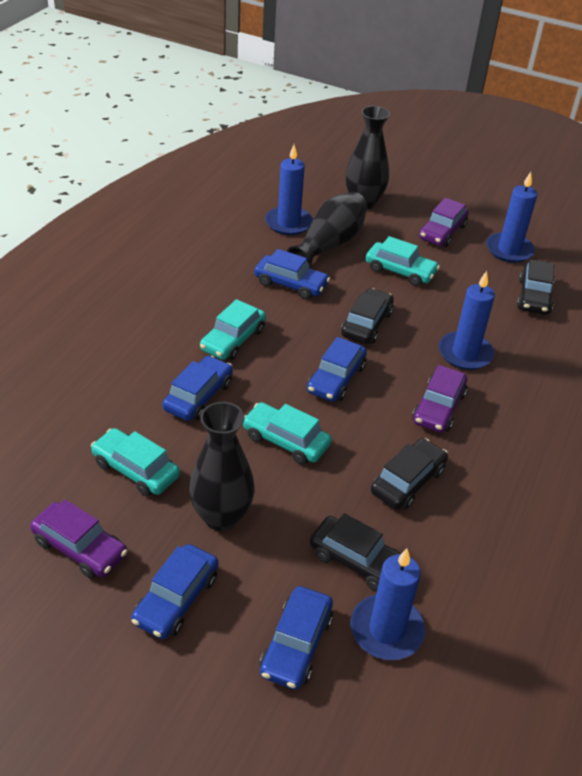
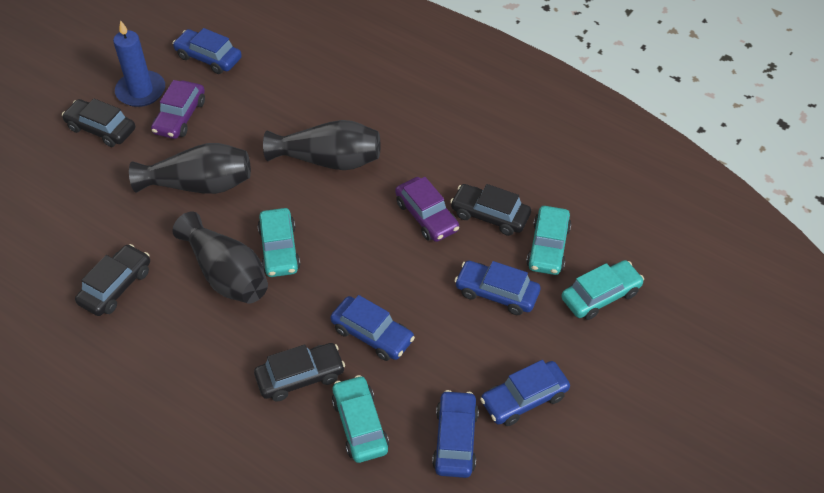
blue candle: [265,145,313,235] [350,549,425,660] [439,271,495,370] [486,172,537,263] = 4 -> [113,20,165,107] = 1
purple car: [30,500,128,579] [412,365,467,433] [419,198,469,247] = 3 -> [151,80,205,139] [395,177,459,242] = 2

